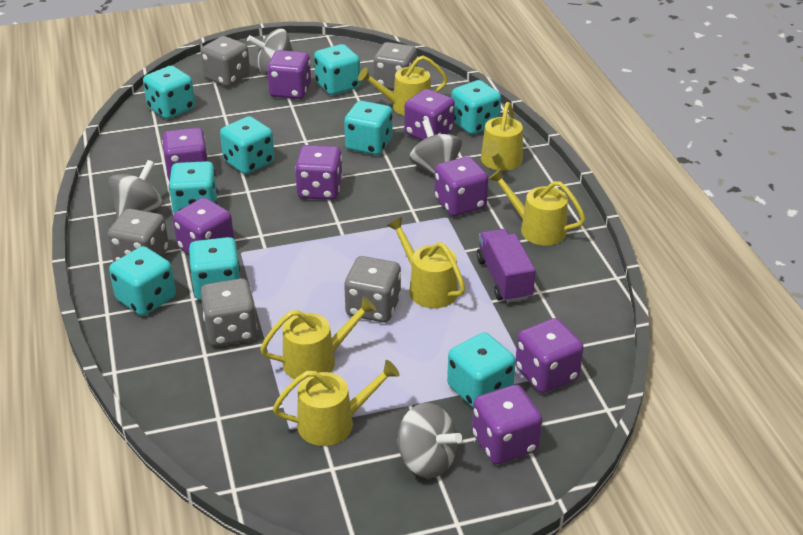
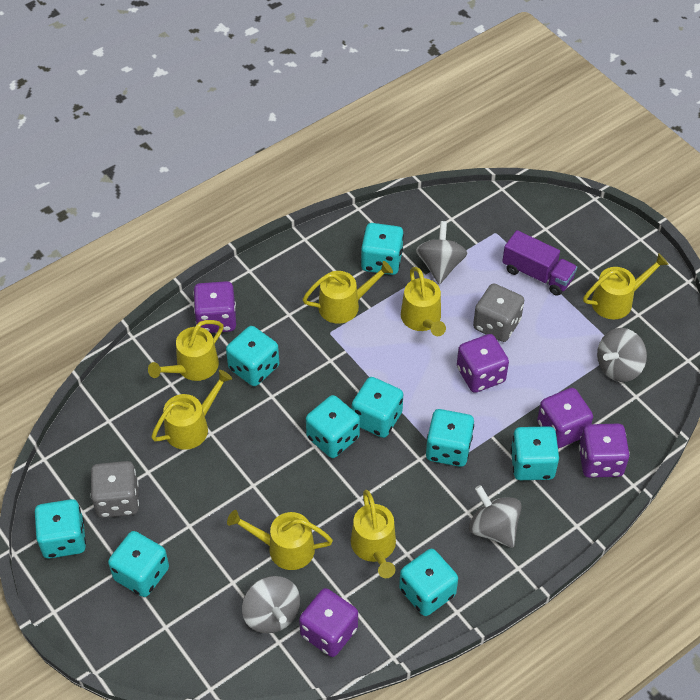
grey dice: [107,209,169,262] [200,278,257,346] [201,36,250,87] [344,256,401,322] [374,42,417,90] = 5 -> [91,461,139,518] [473,283,524,342] = 2
purple dice: [162,128,208,181] [173,198,234,254] [267,50,311,99] [295,145,343,200] [404,89,455,140] [434,156,488,216] [472,385,542,464] [515,318,584,393] = 8 -> [193,281,236,333] [299,588,358,657] [457,334,509,393] [537,388,593,448] [579,423,630,478] = 5
yellow watering can: [260,296,377,381] [273,360,400,446] [358,56,448,115] [387,217,465,308] [481,102,523,171] [488,168,586,245] = 6 -> [148,320,224,381] [151,370,232,450] [227,510,333,570] [303,261,393,324] [351,490,396,578] [401,267,446,336] [583,253,669,320] = 7

